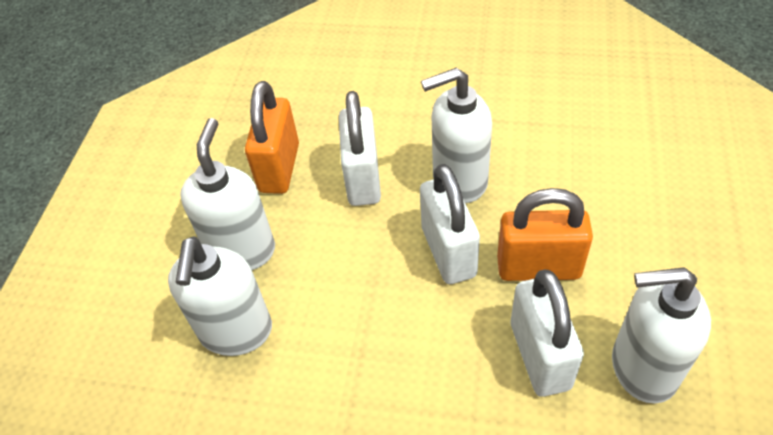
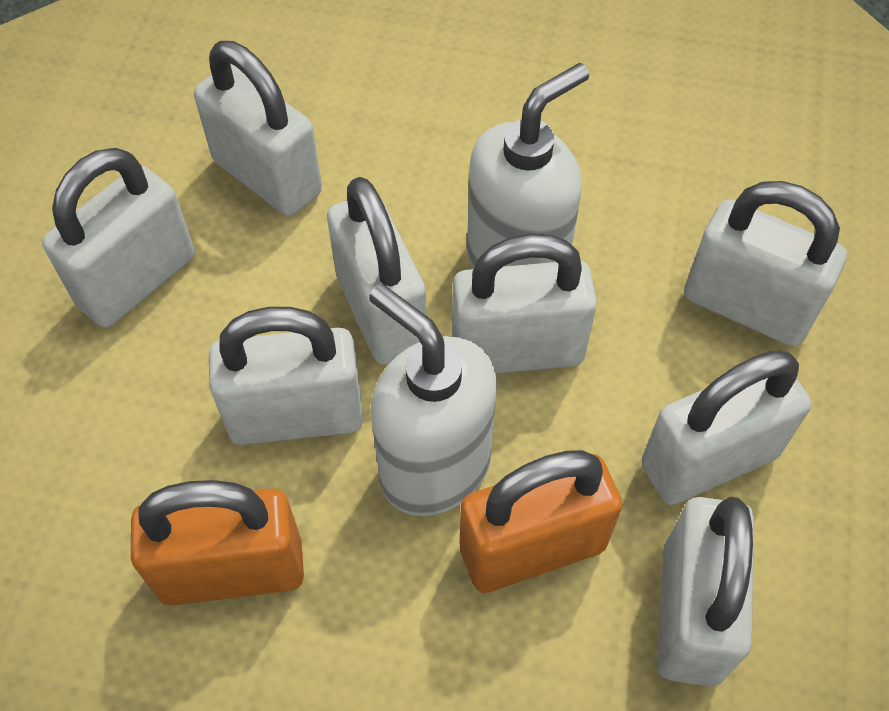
white padlock: [339,91,381,206] [420,164,480,284] [511,270,584,397] = 3 -> [42,148,195,328] [194,41,322,216] [209,307,363,445] [327,177,427,365] [452,234,597,374] [641,351,811,505] [657,497,754,687] [684,181,847,346] = 8
white soap dispenser: [168,236,272,356] [180,118,275,270] [421,68,492,203] [612,268,711,403] = 4 -> [369,284,497,516] [467,63,589,269] = 2

